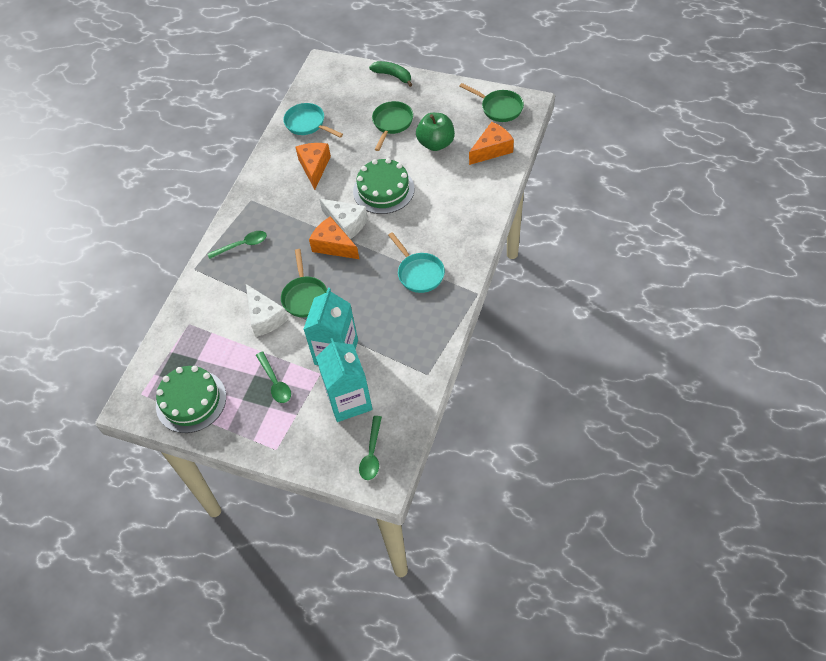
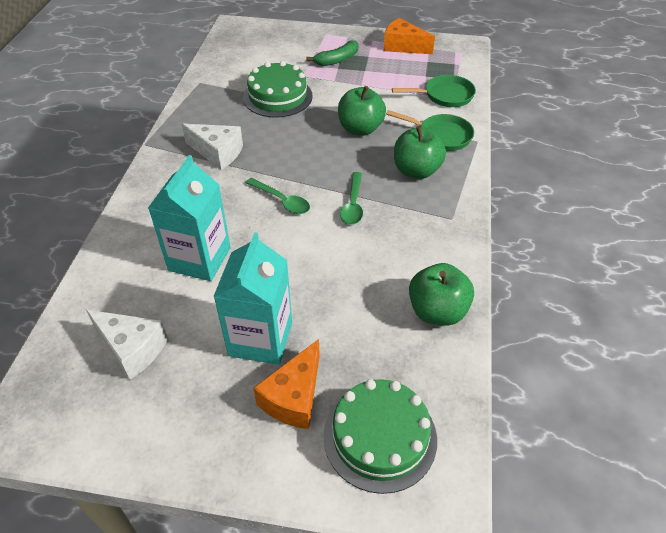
green apple: [416,113,455,151] = 1 -> [338,86,386,136] [394,126,446,179] [409,263,474,326] = 3
green pan: [281,249,327,317] [372,101,413,151] [459,83,524,122] = 3 -> [386,110,474,151] [392,75,476,107] = 2
green spoon: [208,231,267,259] [256,352,291,403] [359,416,382,480] = 3 -> [246,178,310,214] [340,172,363,225] = 2
orange cheese: [295,143,331,190] [309,216,359,259] [469,122,514,165] = 3 -> [253,339,320,429] [384,18,435,54] = 2
turquoise pan: [283,103,343,138] [388,232,445,293] = 2 -> none = 0

